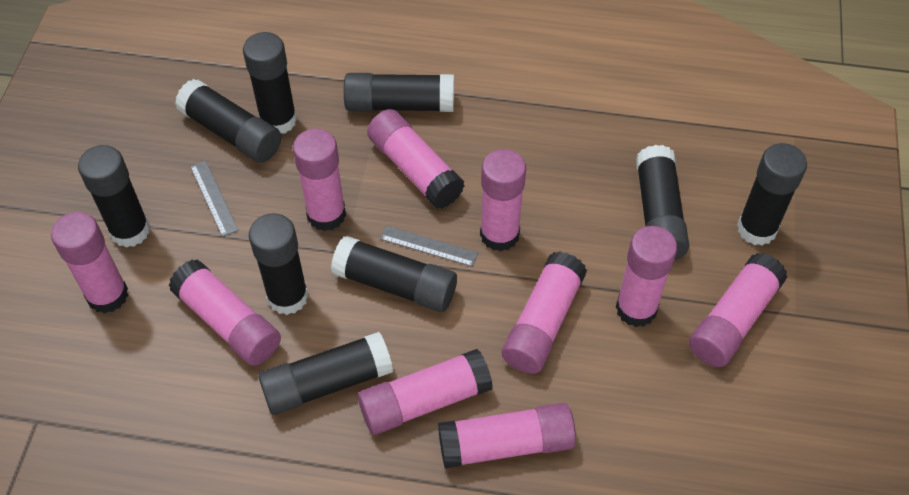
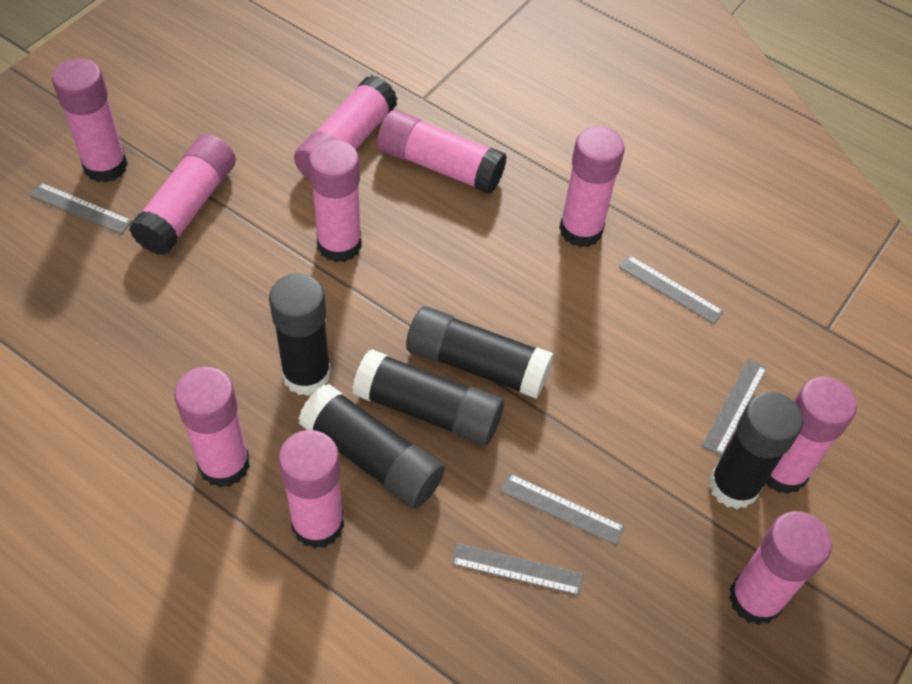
black glue stick: [78,145,150,248] [175,79,281,163] [243,32,297,134] [249,213,308,315] [258,332,393,415] [331,236,457,312] [344,73,454,112] [636,145,689,260] [737,143,807,246] = 9 -> [269,274,331,396] [299,384,445,508] [352,349,504,446] [406,306,554,399] [709,392,803,509] = 5
grey ruler: [190,160,239,237] [380,225,478,267] = 2 -> [29,182,132,234] [451,543,584,595] [500,473,625,545] [619,255,724,324] [702,359,767,456] = 5

